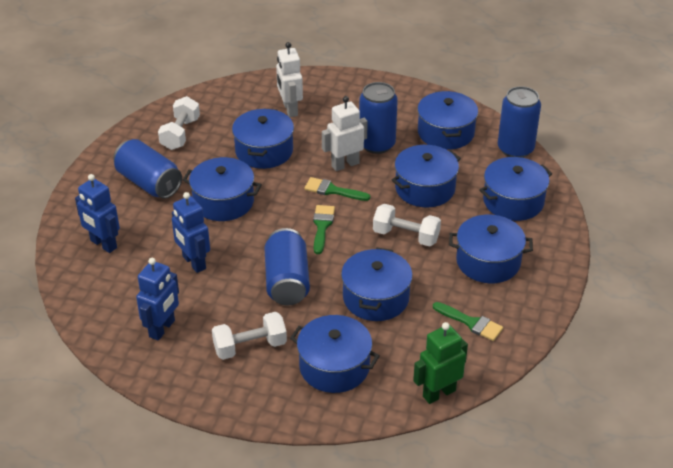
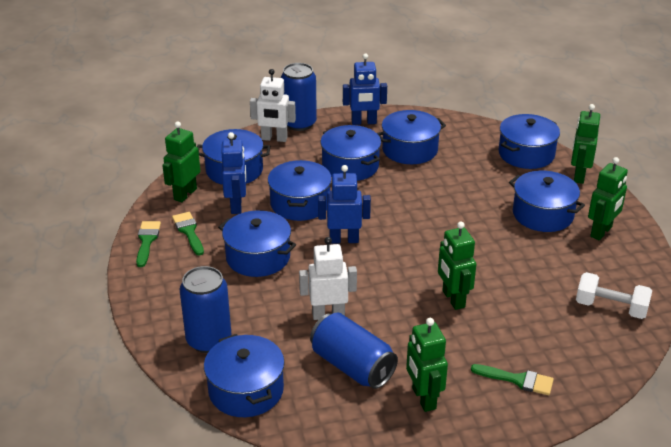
blue can: [113,139,182,199] [264,228,310,305] [359,82,398,154] [498,86,541,158] = 4 -> [180,266,231,353] [281,63,317,131] [310,313,398,389] = 3
green robot: [413,322,468,404] = 1 -> [162,121,200,202] [406,318,448,412] [438,221,476,310] [571,104,600,184] [588,157,628,240] = 5
white dumbbell: [158,96,200,150] [212,312,287,360] [373,204,441,247] = 3 -> [576,272,652,319] = 1

